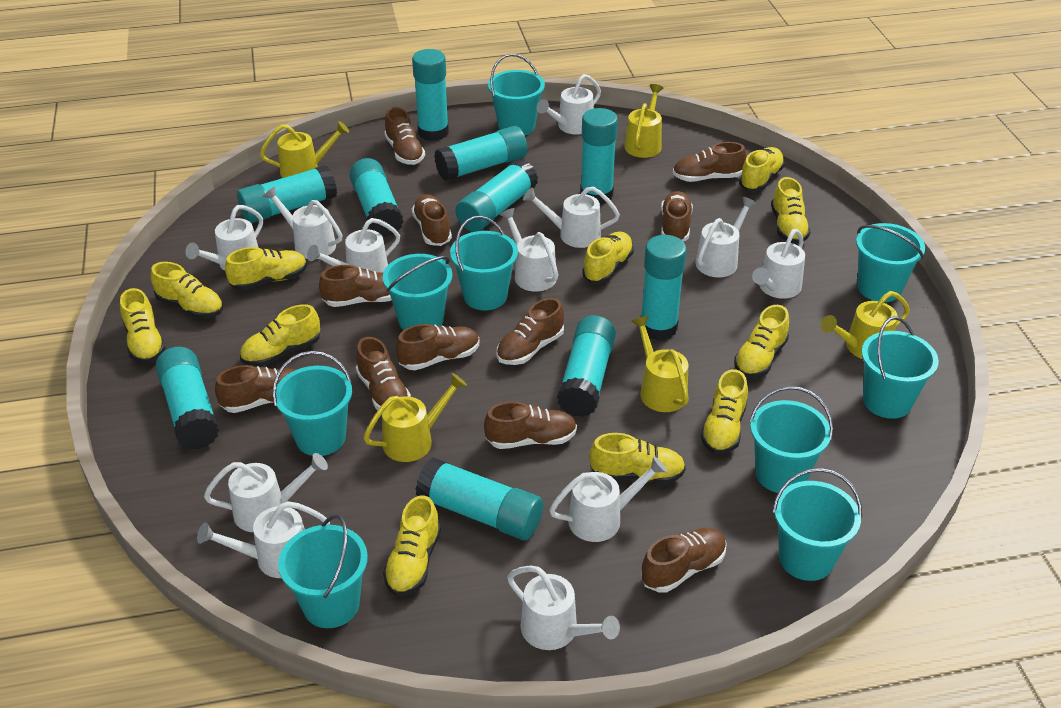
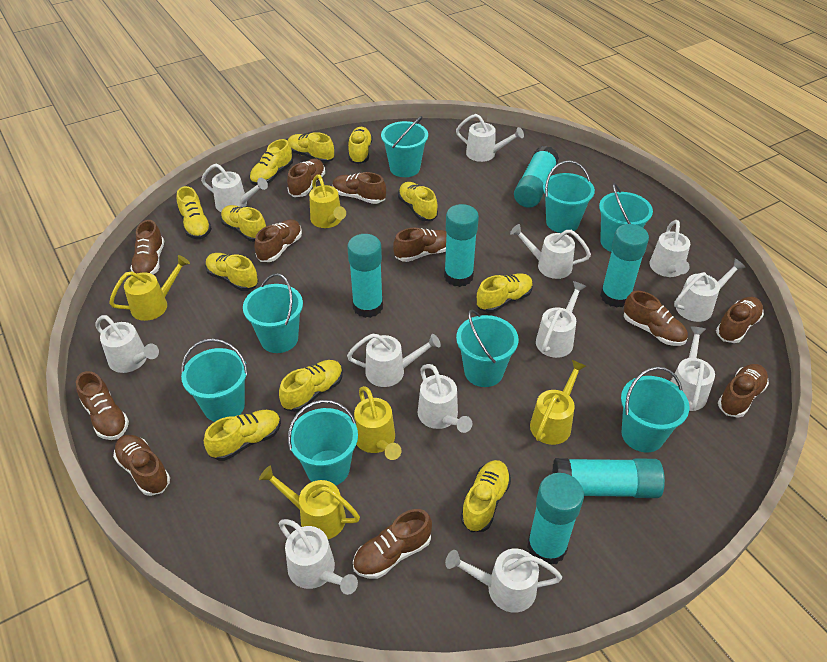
turquoise bucket: [273,351,352,456] [278,514,368,628] [383,254,452,330] [450,216,518,310] [488,54,545,135] [749,386,833,493] [772,468,862,581] [856,223,925,302] [861,316,939,419] = 9 -> [181,339,248,422] [243,273,303,353] [288,400,358,485] [381,116,428,177] [456,310,519,387] [543,160,595,233] [599,183,653,252] [621,367,689,452] = 8
turquoise glue stick: [156,347,219,450] [237,165,337,223] [349,158,404,237] [412,49,449,141] [416,457,543,540] [434,126,527,181] [456,159,538,232] [557,315,616,417] [580,108,618,204] [640,235,687,340] = 10 -> [347,234,383,318] [444,204,479,287] [514,146,559,208] [527,473,584,565] [552,458,665,498] [600,224,649,308] = 6

